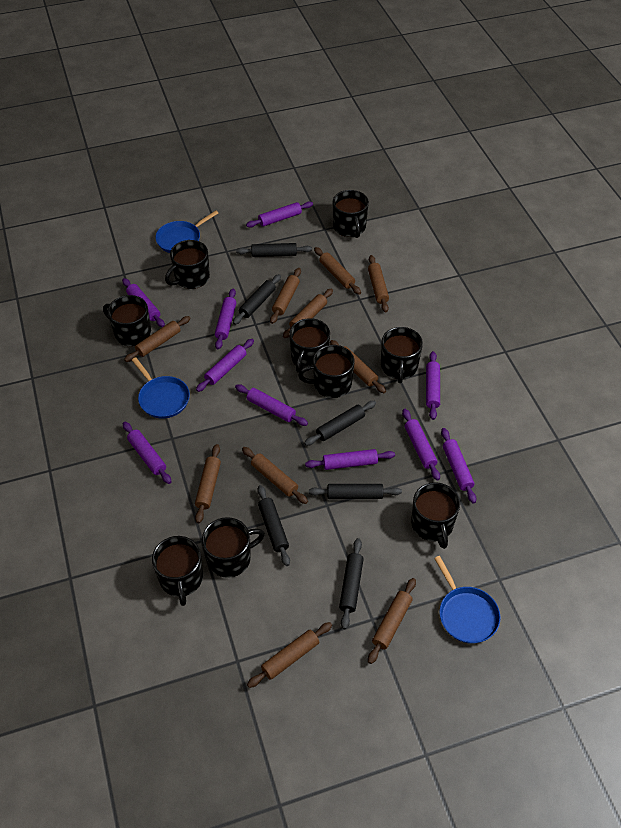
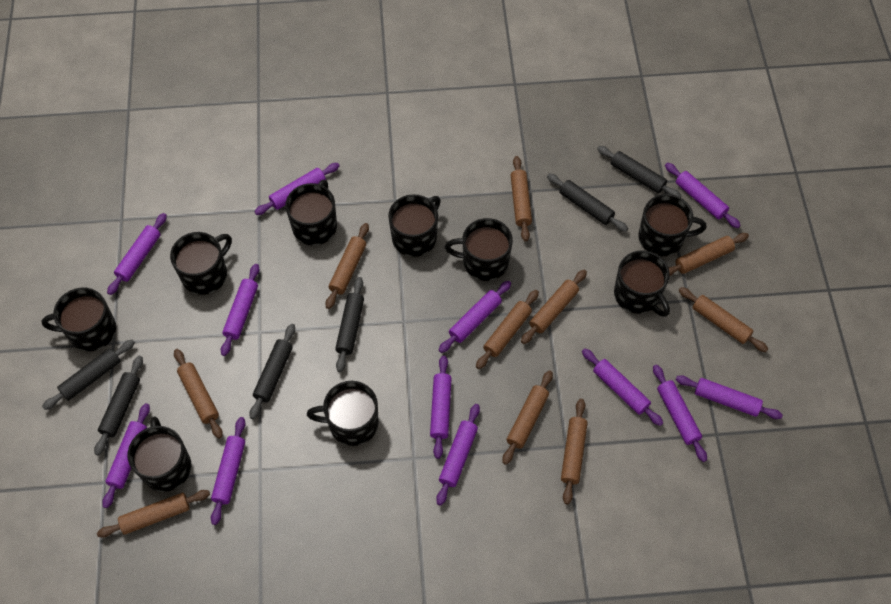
blue pan: [132,358,190,419] [155,210,218,253] [434,556,500,644] = 3 -> none = 0
purple rolling pin: [122,278,165,327] [123,422,171,484] [196,339,254,392] [215,288,236,349] [235,384,308,426] [246,202,313,228] [305,449,395,470] [402,409,440,481] [426,351,440,420] [441,428,476,504] = 10 -> [102,403,150,508] [107,213,167,295] [211,417,246,525] [221,264,259,356] [254,163,340,215] [430,355,452,459] [436,404,480,506] [439,281,511,353] [582,348,663,426] [653,365,707,462] [665,163,741,228] [676,375,783,419] = 12

